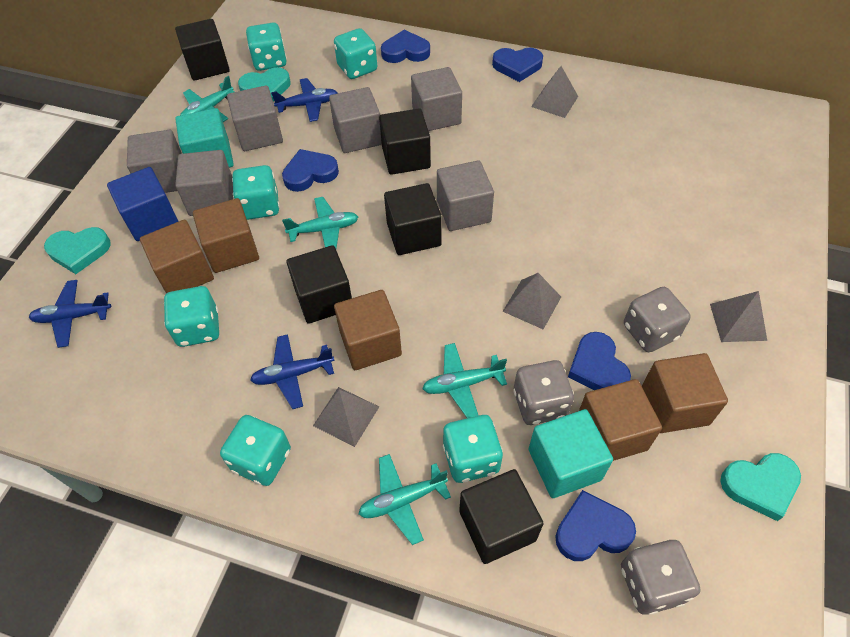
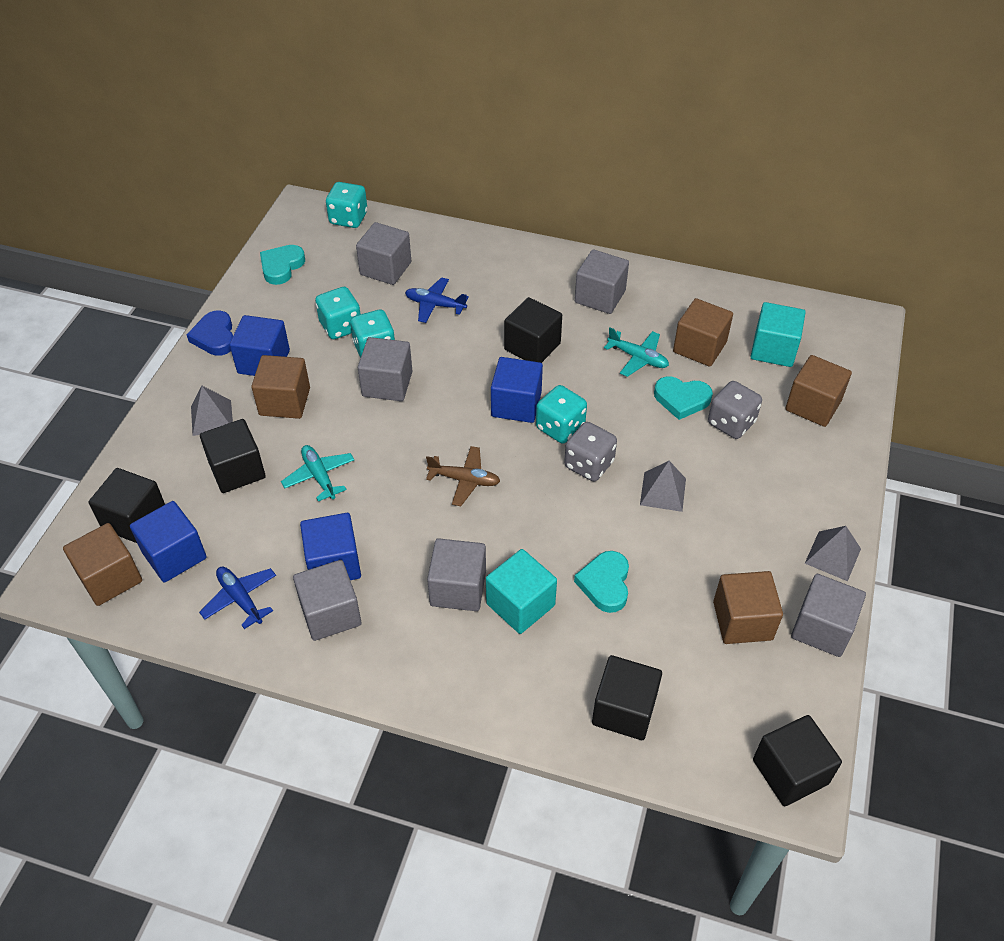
blue cube: [107,167,179,241] = 1 -> [130,501,207,582] [230,315,290,376] [300,513,361,580] [491,357,543,423] = 4
blue heart: [282,149,339,192] [381,30,430,63] [492,47,543,82] [555,490,636,561] [568,332,631,390] = 5 -> [187,310,233,356] = 1
blue plane: [29,280,111,348] [250,334,335,409] [271,78,338,122] = 3 -> [199,567,276,629] [405,277,469,323] = 2
brown plane: none = 0 -> [426,446,500,506] = 1
grey dice: [513,360,574,425] [621,540,701,615] [624,287,691,352] = 3 -> [564,422,617,482] [708,381,762,439] = 2
grey pyramid: [313,387,379,447] [502,273,561,329] [531,66,578,118] [710,291,767,342] = 4 -> [191,386,233,436] [640,461,686,512] [805,526,861,581] = 3
turquoise dice: [164,286,219,347] [220,415,291,486] [232,165,280,220] [246,22,287,71] [334,28,377,79] [443,415,503,483] = 6 -> [315,287,360,339] [326,182,367,228] [350,310,395,358] [536,385,587,443] = 4
turquoise plane: [180,76,234,122] [282,197,358,248] [358,454,451,545] [422,343,507,418] = 4 -> [281,445,354,502] [604,327,669,377] = 2

